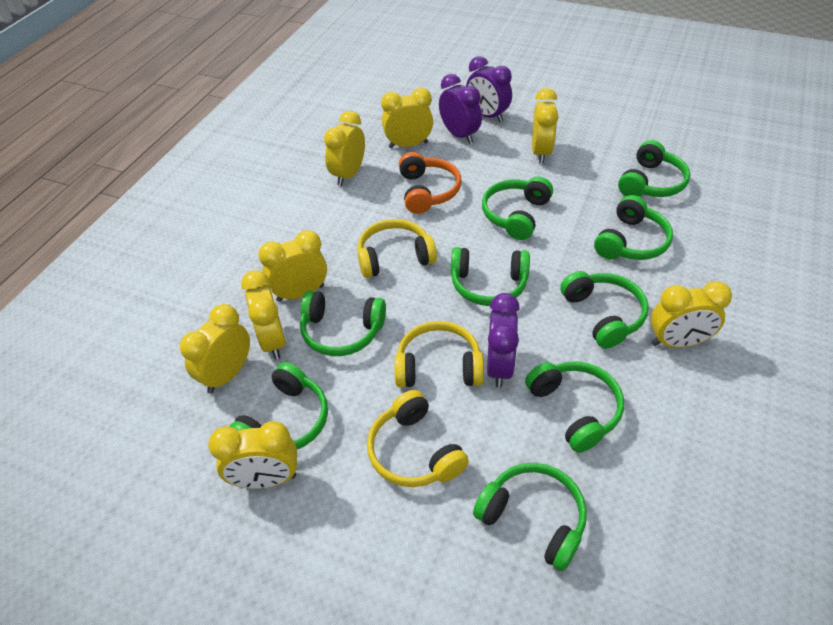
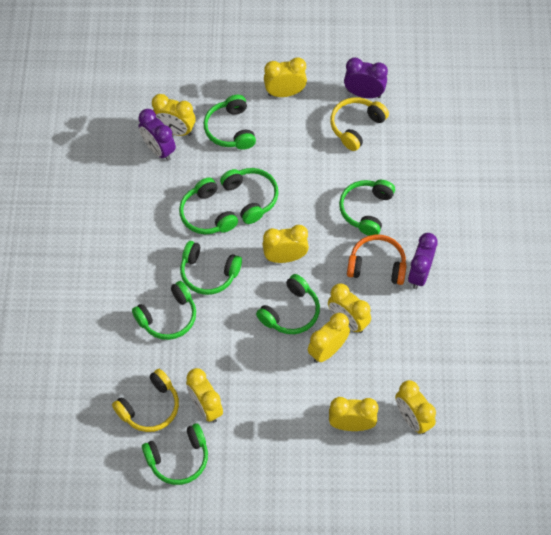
green headphones: [229,362,328,449] [300,290,386,356] [451,247,530,306] [473,463,587,571] [482,177,553,240] [525,361,624,453] [560,271,649,349] [594,195,673,260] [618,140,690,197] = 9 -> [132,281,196,340] [142,423,208,485] [179,178,238,234] [180,241,242,295] [204,95,256,150] [220,168,278,224] [256,274,320,334] [339,180,395,236] = 8
yellow headphones: [358,219,437,278] [367,390,469,487] [395,321,484,387] = 3 -> [112,369,179,432] [330,97,389,151] = 2

